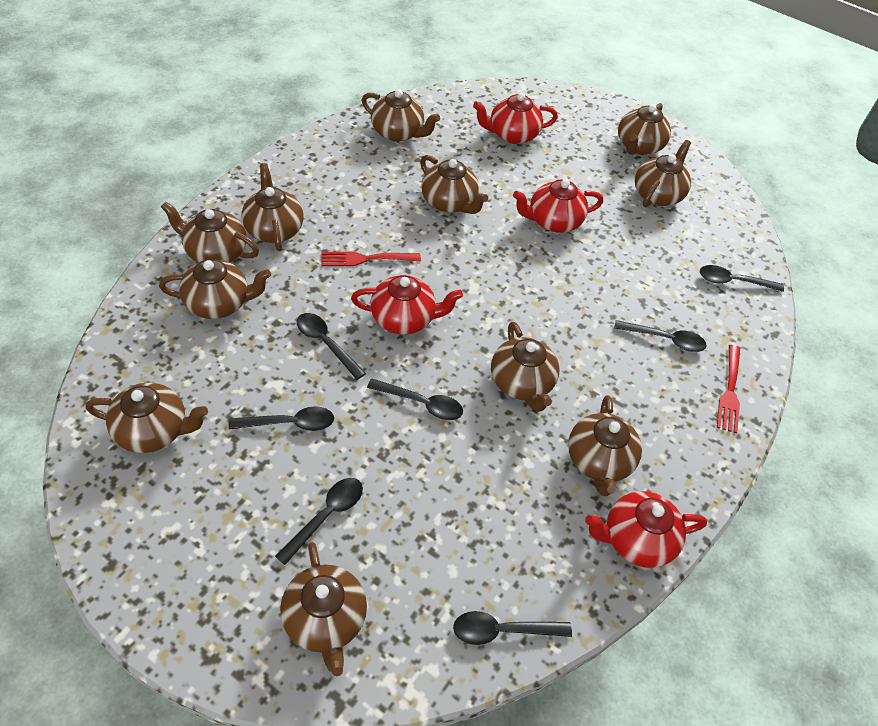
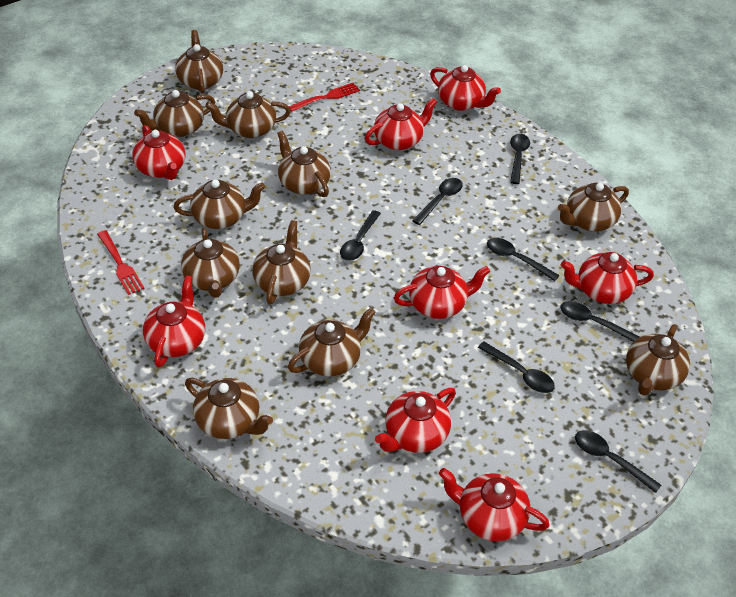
red teapot: [351,275,463,335] [473,93,558,144] [513,179,603,233] [585,491,707,568] = 4 -> [132,125,186,180] [143,275,205,367] [365,98,437,150] [375,388,456,453] [394,266,490,319] [430,65,501,111] [439,468,550,541] [561,252,654,304] = 8

